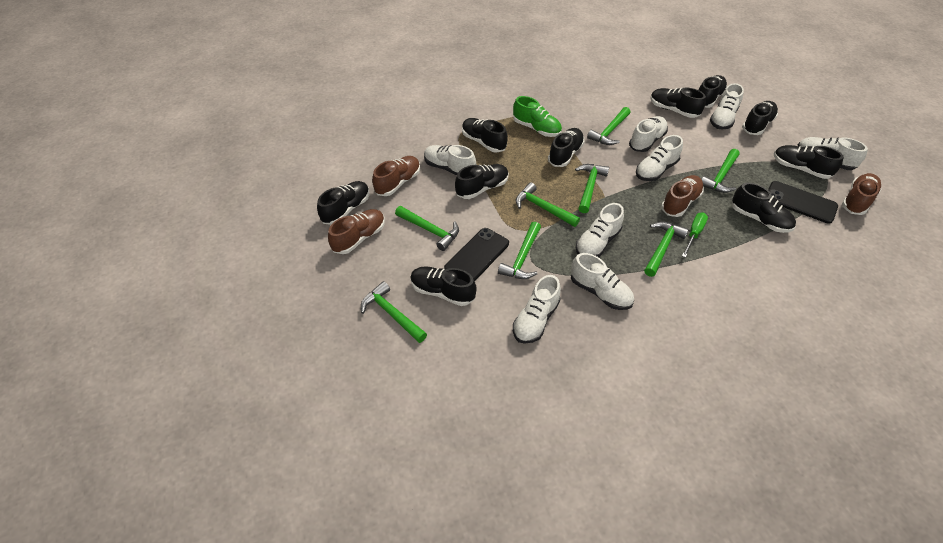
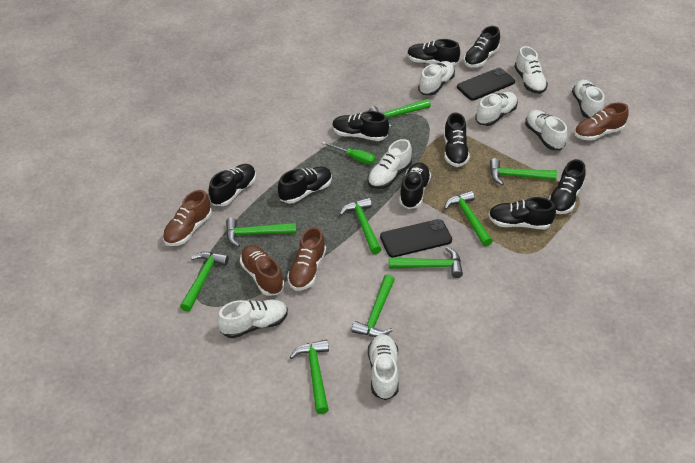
black shoe: [317,181,369,225] [410,266,477,306] [455,164,509,199] [462,118,508,153] [548,128,585,167] [650,88,706,118] [699,75,727,108] [732,183,796,233] [742,101,778,135] [774,145,843,179] = 10 -> [209,164,256,206] [278,167,332,203] [332,111,389,141] [399,162,431,209] [407,39,460,66] [444,112,470,167] [464,26,500,67] [488,197,556,229] [549,159,586,214] = 9
green hammer: [361,281,427,343] [395,206,459,251] [498,222,541,279] [516,182,580,227] [575,164,609,213] [587,107,631,145] [644,222,689,277] [701,149,740,193] = 8 -> [180,252,229,312] [226,218,296,247] [290,340,329,414] [340,198,382,254] [351,275,395,337] [369,99,431,127] [389,247,463,278] [444,191,493,246] [490,158,557,185] = 9
green shoe: [513,96,562,137] = 1 -> none = 0

